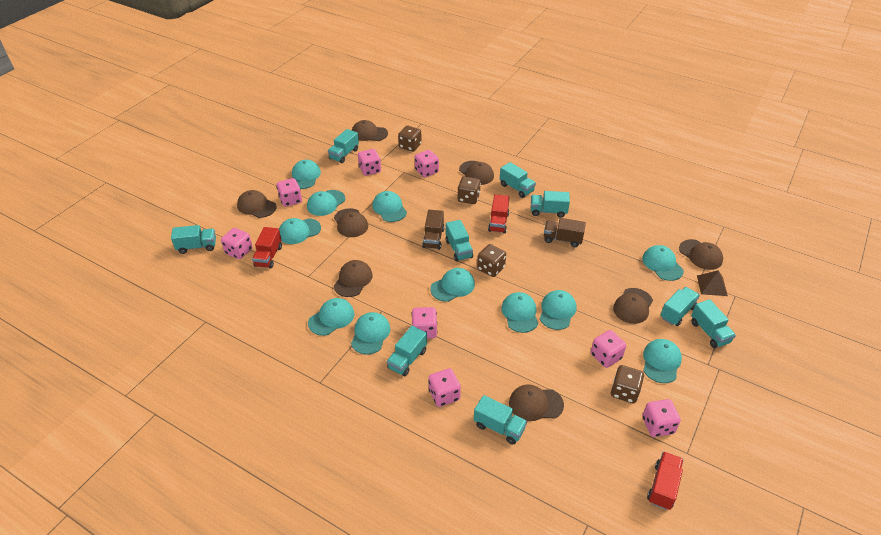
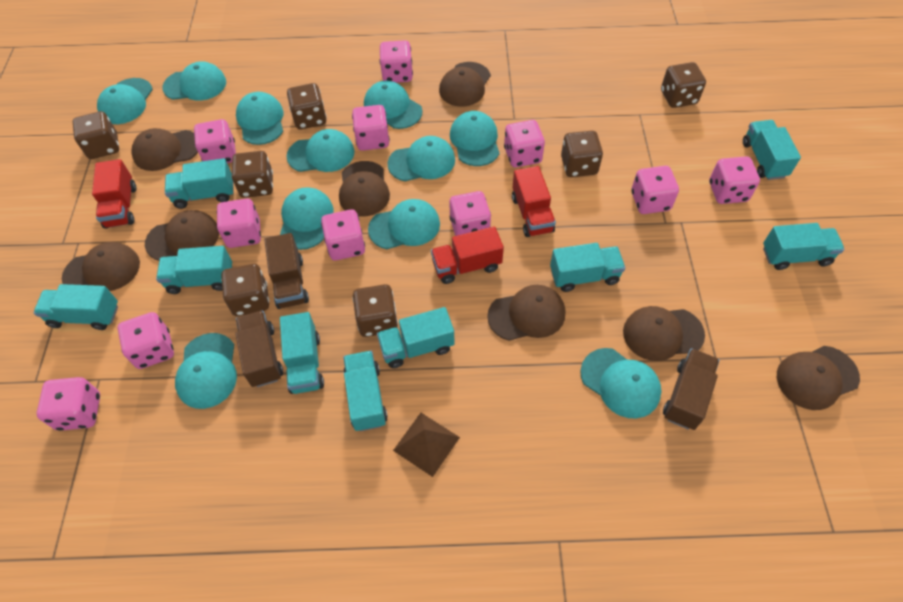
brown dice: [398,126,422,152] [457,177,481,204] [477,244,506,277] [611,365,644,403] = 4 -> [73,111,119,159] [221,264,269,316] [231,151,273,198] [287,83,327,130] [353,284,398,337] [561,131,603,177] [661,62,706,108] = 7
brown truck: [422,210,445,250] [544,218,586,247] = 2 -> [235,310,283,387] [264,233,309,309] [663,348,719,430] = 3
pink dice: [221,228,253,259] [277,178,302,207] [358,149,381,176] [412,307,437,339] [415,150,439,177] [428,368,461,407] [591,330,626,368] [642,399,681,437] = 8 -> [37,377,100,431] [118,312,174,369] [194,119,236,163] [217,199,261,248] [321,209,365,260] [352,105,390,151] [380,40,413,83] [449,191,491,236] [504,120,545,167] [631,166,679,214] [709,156,760,204] = 11

